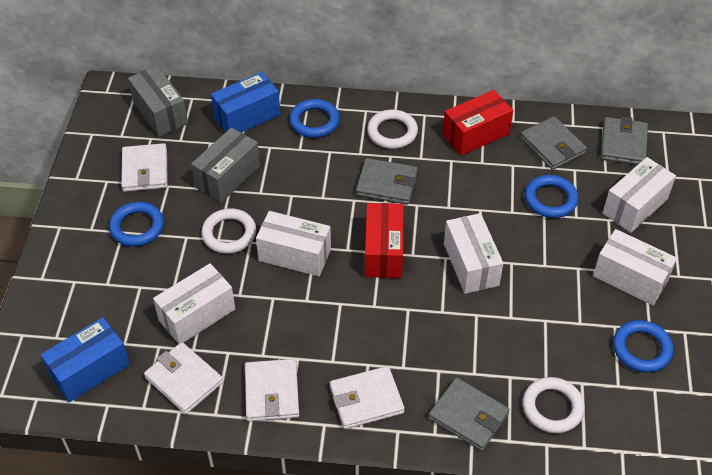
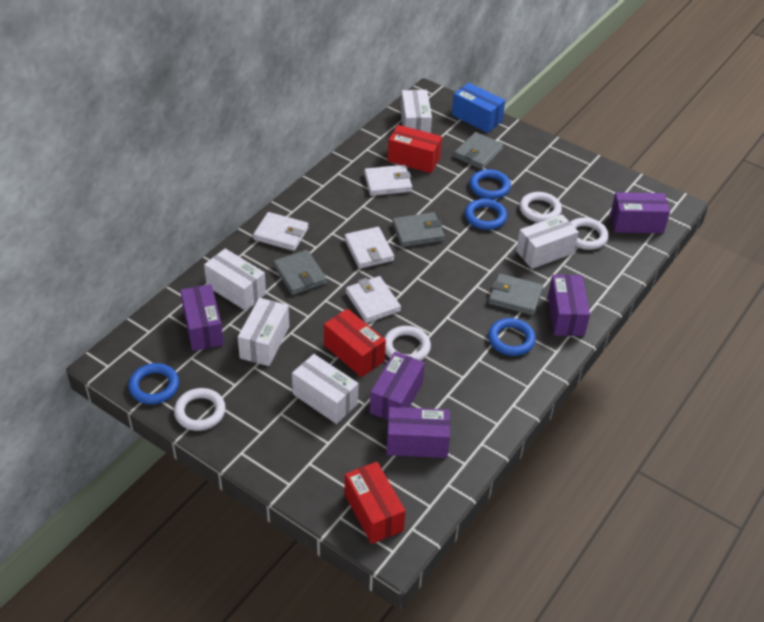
blue box: [41,317,130,402] [211,72,280,133] = 2 -> [452,83,505,133] = 1
grey box: [128,66,188,137] [191,127,260,203] = 2 -> none = 0
purple box: none = 0 -> [180,284,224,351] [370,351,425,420] [387,407,450,458] [548,275,590,336] [610,192,670,233] = 5
red box: [365,203,404,278] [443,90,513,156] = 2 -> [324,309,386,377] [345,462,406,544] [387,125,442,173] = 3
white ring: [201,208,256,254] [367,110,418,149] [523,377,585,433] = 3 -> [174,388,226,431] [384,326,431,361] [520,192,562,222] [570,218,609,250] = 4

